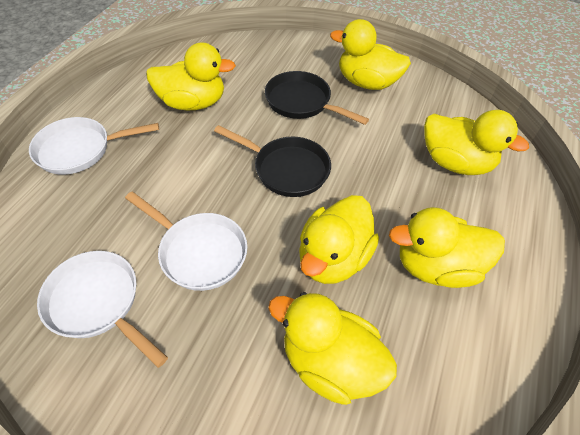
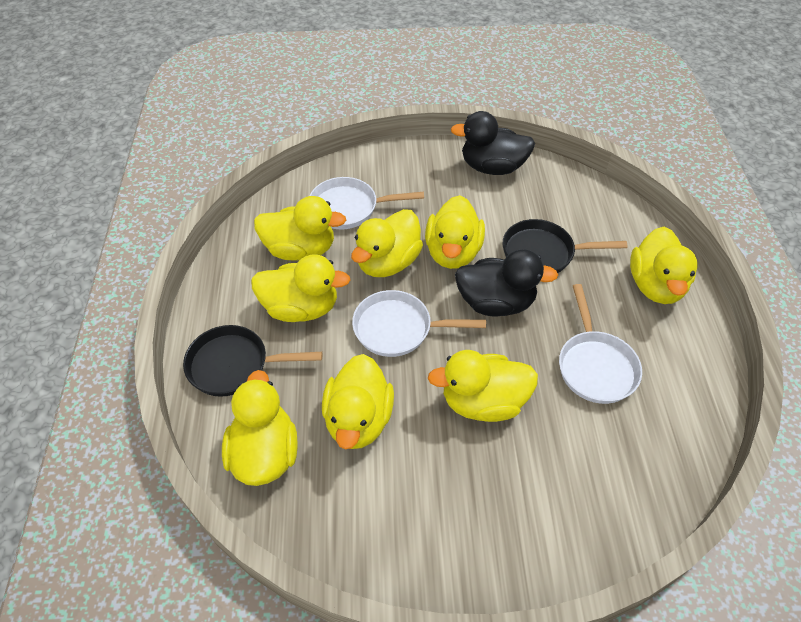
black duck: none = 0 -> [451,111,535,175] [455,249,558,317] = 2
yellow duck: [146,42,236,111] [268,292,397,405] [299,195,379,284] [330,19,411,90] [389,207,505,288] [424,110,529,175] = 6 -> [222,370,298,486] [251,254,350,322] [254,196,346,261] [322,354,394,450] [351,209,423,277] [425,195,485,269] [428,350,538,422] [630,227,698,304] = 8

